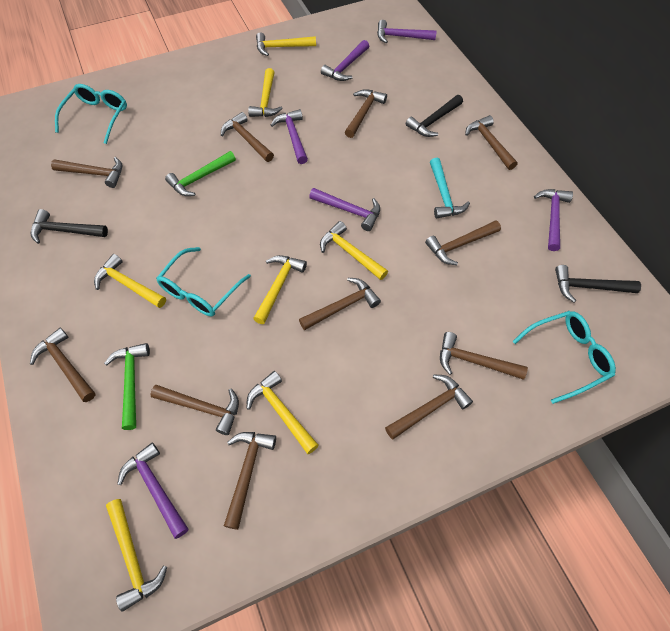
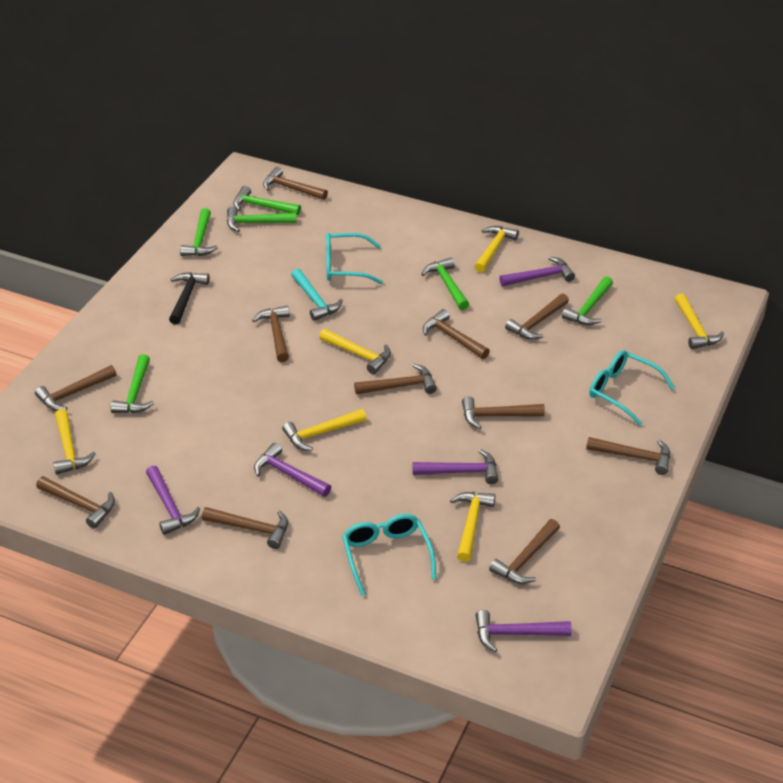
black hammer: [31,209,108,244] [406,95,463,137] [555,265,641,302] = 3 -> [169,272,210,325] = 1
green hammer: [104,343,150,430] [165,151,236,196] = 2 -> [111,354,154,413] [180,208,218,256] [227,207,296,232] [233,186,301,215] [421,257,469,310] [562,276,613,325] = 6
purple hammer: [117,442,188,539] [271,109,308,164] [309,188,380,231] [321,40,369,81] [377,20,437,43] [534,189,573,251] = 6 -> [146,466,200,535] [254,443,331,497] [412,449,498,484] [476,610,572,652] [499,257,575,286] = 5
yellow hammer: [94,254,166,308] [106,499,167,612] [247,371,319,454] [248,68,283,117] [253,255,307,324] [256,32,316,56] [320,221,388,280] = 7 -> [53,409,96,475] [282,409,367,451] [319,329,391,374] [450,492,496,562] [474,226,519,273] [675,293,724,349] = 6

